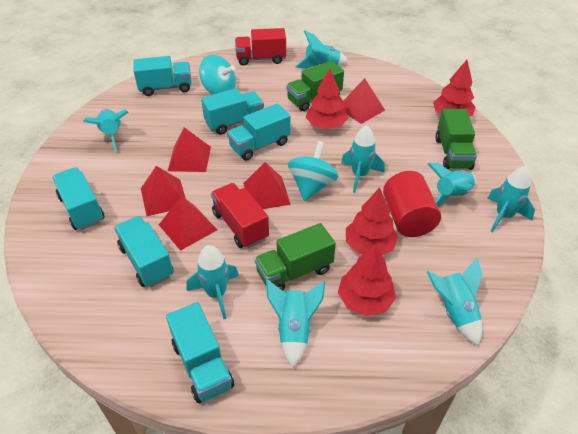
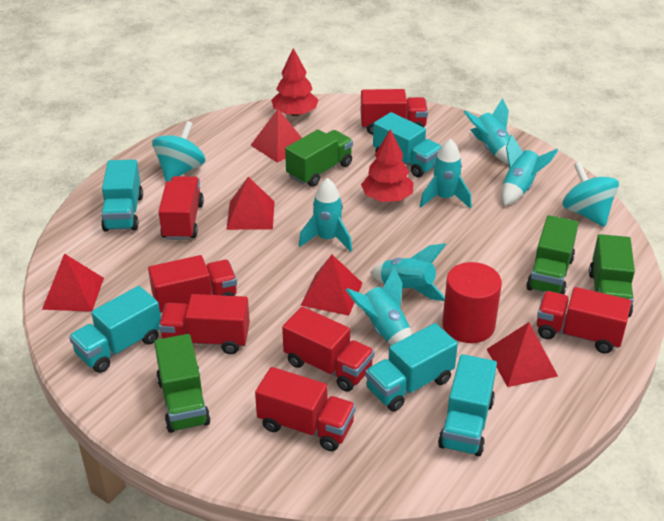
green truck: [254,223,336,291] [286,61,344,111] [435,109,477,170] = 3 -> [154,334,211,433] [285,129,353,187] [526,215,579,294] [589,234,635,318] = 4
red tree: [306,68,348,129] [338,244,396,316] [346,187,398,255] [433,60,475,117] = 4 -> [271,48,318,116] [361,129,414,202] = 2
red truck: [211,183,269,248] [235,28,286,65] = 2 -> [148,255,237,313] [158,176,204,240] [159,294,250,354] [255,367,356,451] [282,307,374,392] [361,89,428,135] [537,287,631,354] = 7
turquoise rocket: [83,109,128,152] [186,245,239,319] [266,279,326,368] [295,30,348,69] [341,125,384,193] [427,257,482,346] [428,163,476,207] [487,166,535,232] = 8 -> [299,178,352,252] [346,267,412,345] [370,243,446,301] [420,139,472,209] [463,98,510,164] [502,134,558,206] = 6
turquoise truck: [52,167,105,230] [114,216,174,287] [133,56,192,96] [166,302,234,403] [201,88,264,135] [227,103,291,161] = 6 -> [69,286,161,373] [101,160,143,231] [365,323,458,411] [373,112,441,177] [438,354,497,456] = 5

